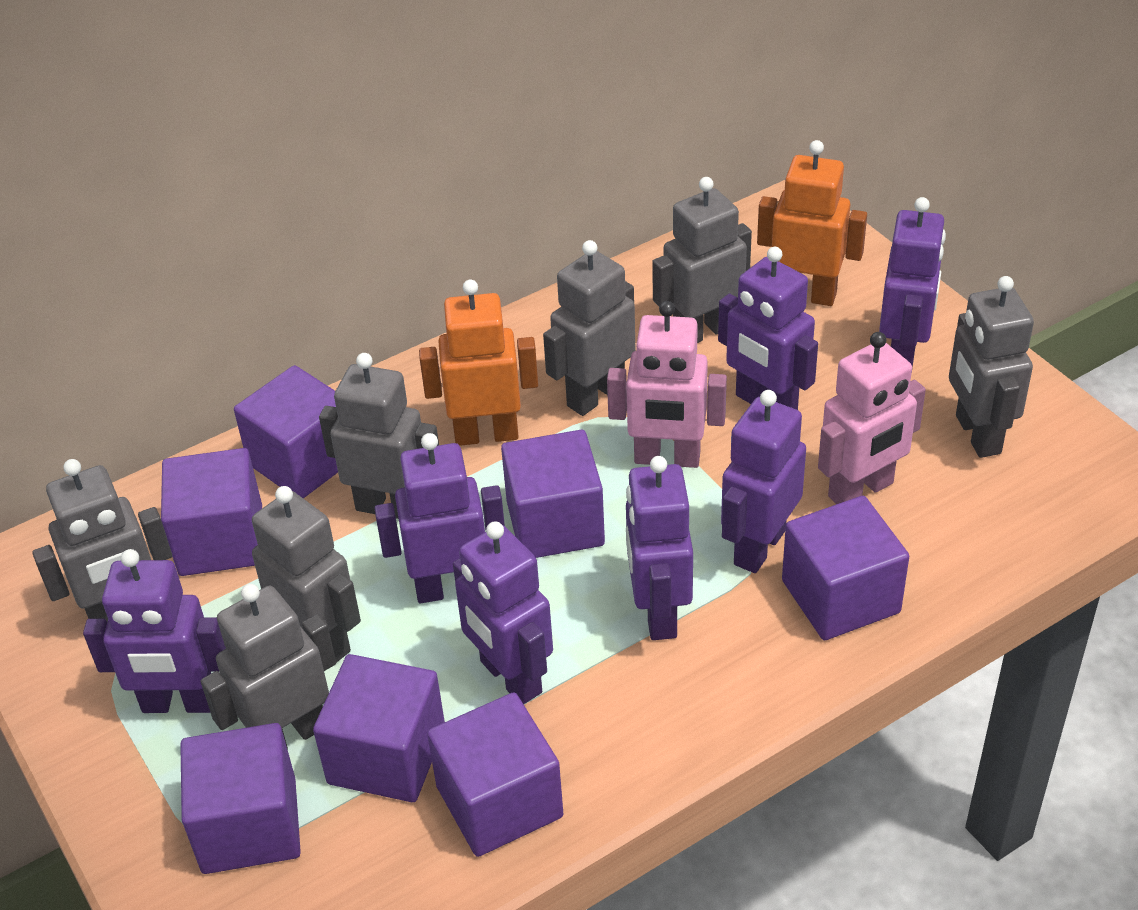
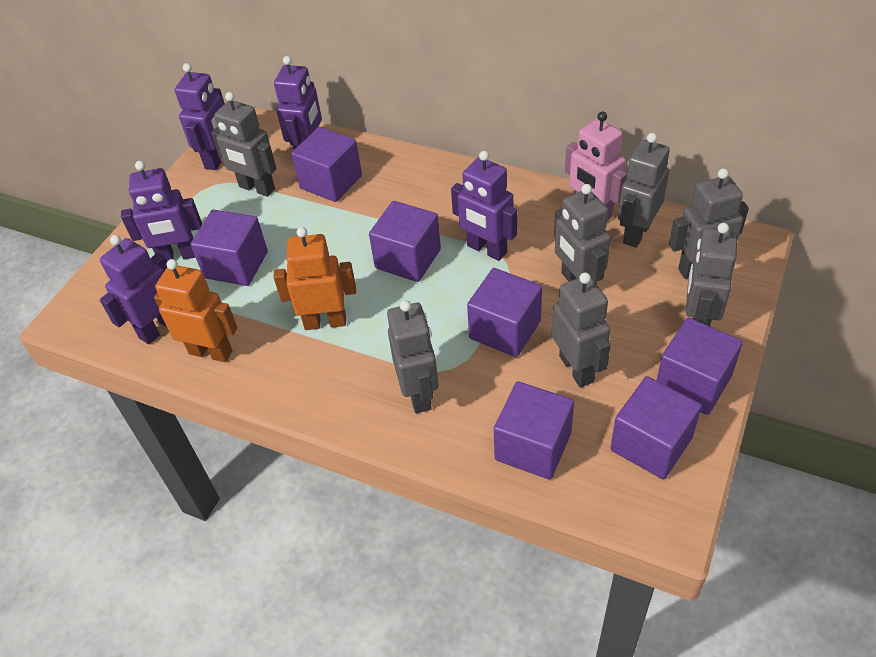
pink robot: [607,301,727,468] [818,332,926,504] = 2 -> [565,112,627,221] = 1
purple robot: [83,549,226,713] [375,433,505,604] [453,522,553,704] [626,456,693,640] [718,247,818,410] [721,390,806,573] [879,197,946,368] = 7 -> [100,235,167,345] [121,161,202,261] [175,63,225,170] [274,56,322,150] [451,151,517,261] = 5

